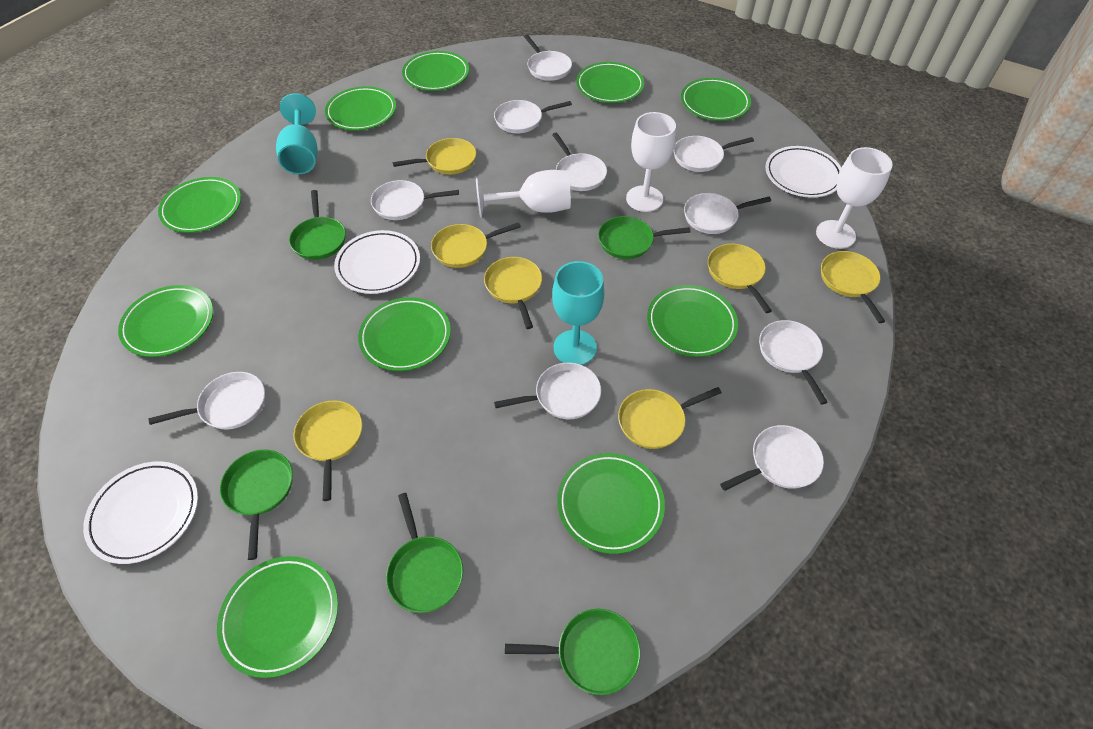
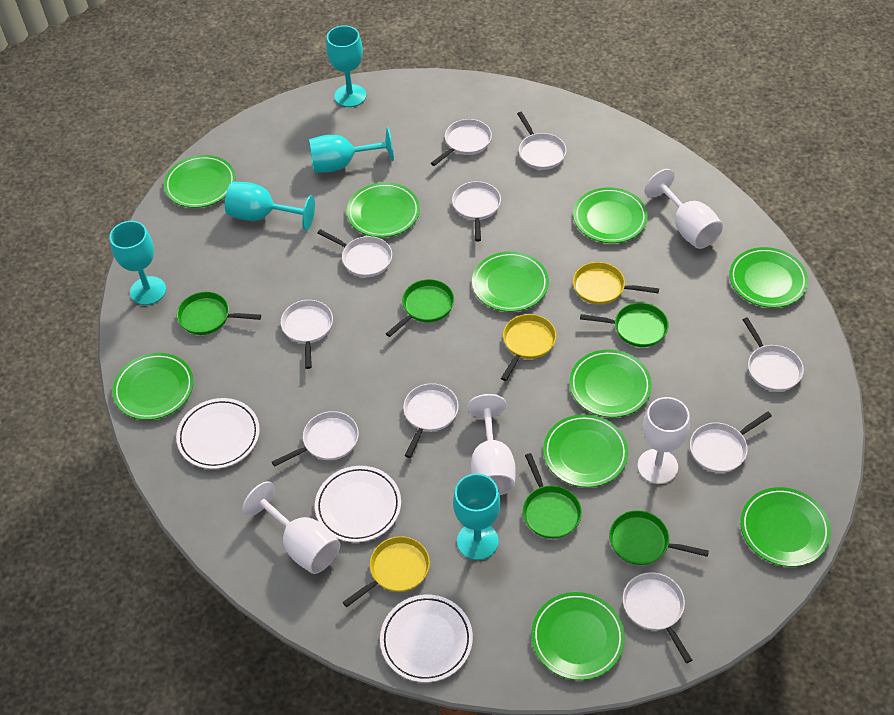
turquoise goblet: [276,93,318,174] [552,261,605,365] = 2 -> [109,221,166,305] [225,182,315,230] [309,127,394,173] [326,25,366,107] [453,473,501,560] = 5
white goblet: [476,170,571,218] [626,112,676,212] [816,147,893,249] = 3 -> [242,481,340,574] [467,394,516,495] [638,397,690,484] [645,169,723,249] = 4
yellow pan: [294,400,363,501] [393,138,476,174] [431,222,521,268] [484,257,542,329] [618,387,722,449] [708,244,772,313] [821,251,885,323] = 7 -> [343,536,430,607] [501,314,556,381] [573,262,659,304] = 3

